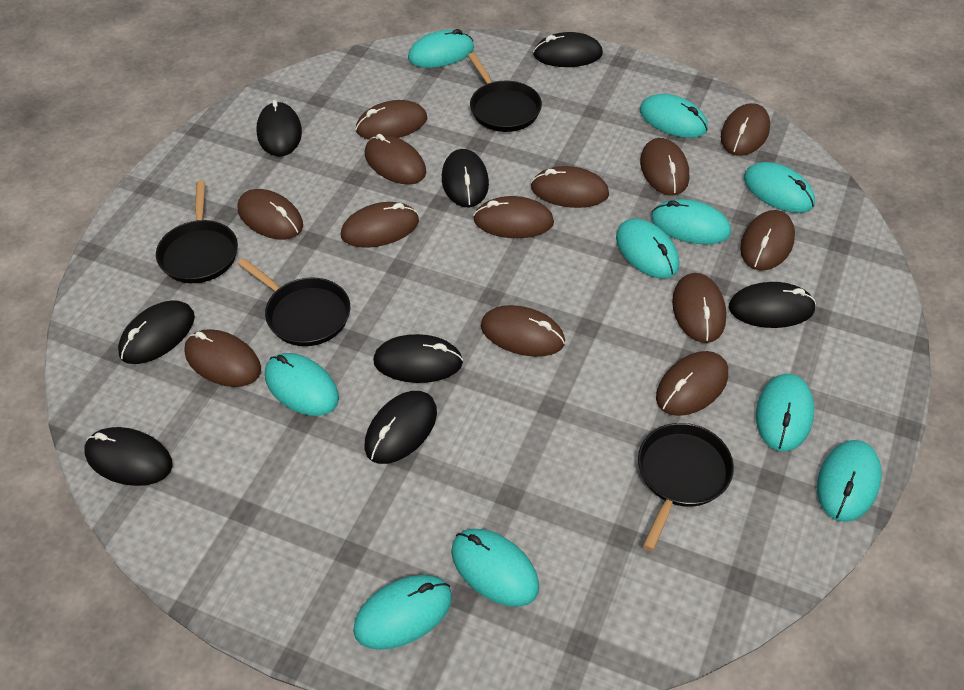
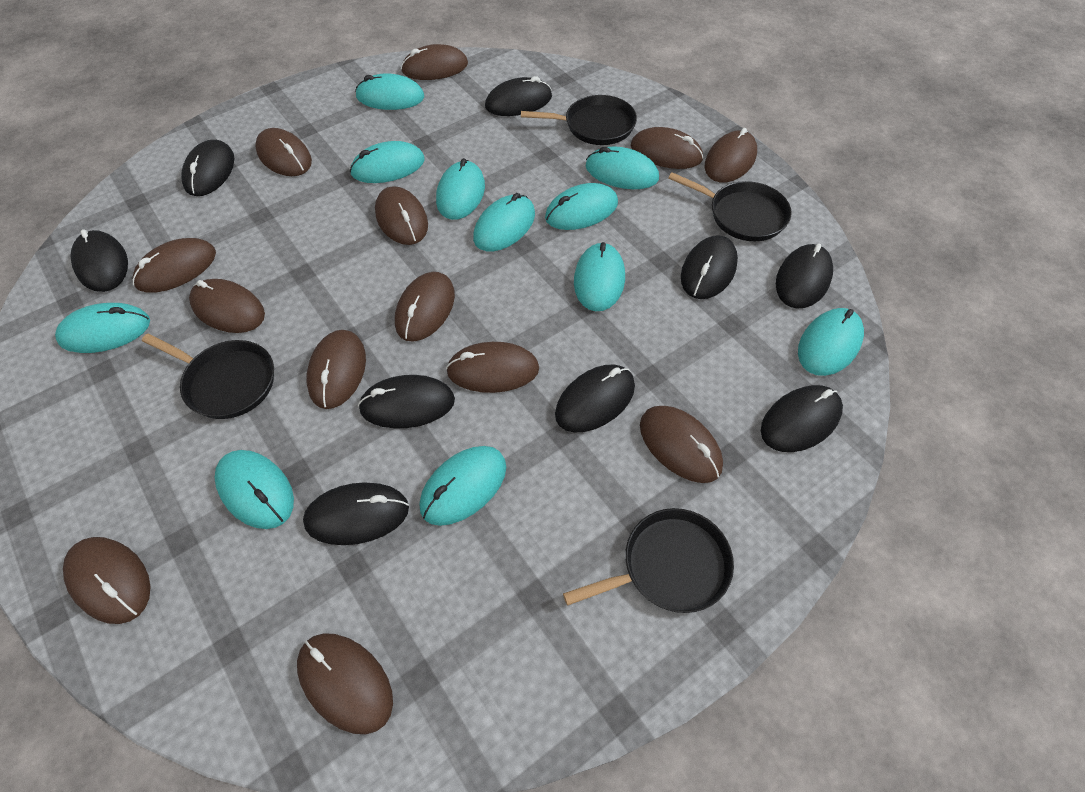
black mouse: [85,427,173,486] [118,300,195,364] [256,100,302,156] [365,391,437,464] [373,334,463,383] [442,149,489,207] [533,32,603,67] [729,282,816,328] = 8 -> [71,229,128,292] [181,140,234,196] [303,482,409,545] [358,375,455,428] [485,76,552,116] [555,364,635,433] [681,235,738,299] [761,385,843,452] [776,243,833,309] = 9
turquoise mouse: [265,353,339,416] [353,575,452,650] [408,29,474,68] [451,529,539,607] [616,218,679,279] [640,94,708,138] [651,199,731,245] [744,162,815,213] [756,374,814,452] [817,440,882,522] = 10 -> [55,303,150,353] [214,450,294,529] [350,141,425,183] [355,73,424,110] [420,446,506,526] [436,158,485,220] [473,193,535,251] [545,183,618,230] [574,242,625,311] [586,146,659,189] [798,308,864,376] = 11

